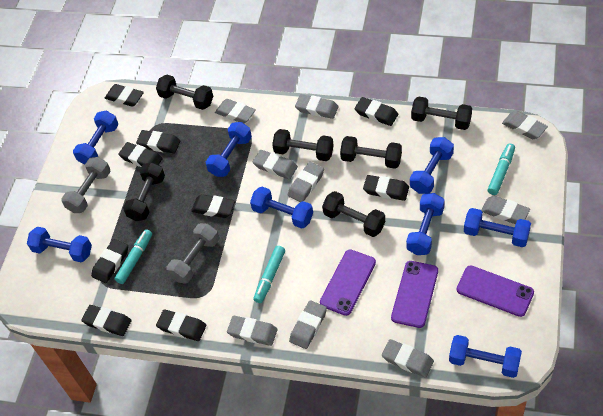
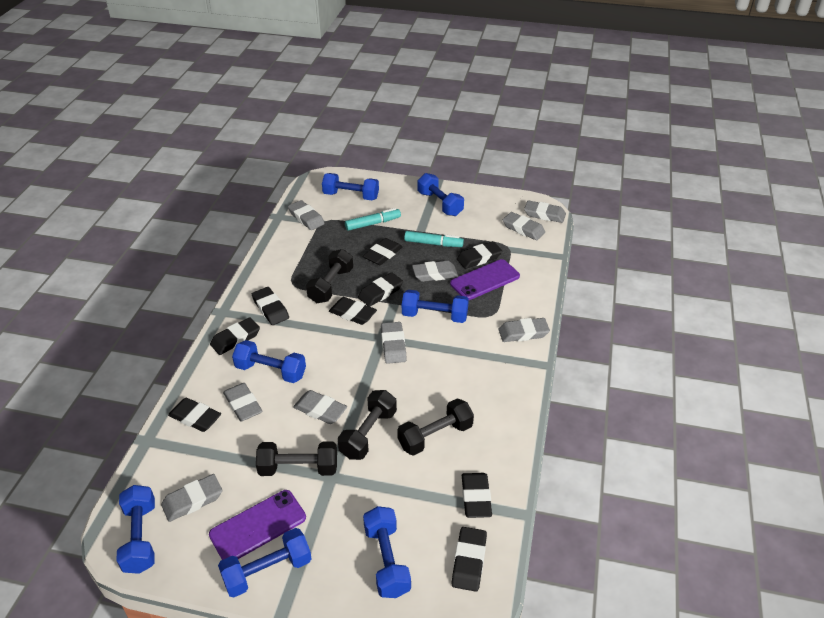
black dumbbell: [123,162,165,221] [156,75,213,110] [272,129,334,161] [322,191,385,237] [340,136,402,169] [411,96,472,130] = 6 -> [256,442,337,476] [306,249,353,303] [338,390,397,460] [397,399,474,456] = 4
blue dumbbell: [27,227,92,263] [73,111,118,165] [206,122,252,177] [250,187,313,229] [406,193,445,255] [410,137,454,194] [449,335,522,378] [464,208,531,247] = 8 -> [116,485,155,574] [218,528,312,598] [232,340,306,383] [322,173,379,200] [363,506,411,598] [402,290,469,323] [418,173,464,216] = 7
grey dumbbell: [61,157,111,213] [166,223,219,284] = 2 -> none = 0
purple phone: [320,249,376,316] [391,261,438,328] [457,265,534,317] = 3 -> [209,490,306,560] [450,259,520,300] = 2
turquoise marker: [114,229,152,284] [254,246,285,303] [487,143,515,195] = 3 -> [345,208,401,231] [404,231,464,247] = 2

